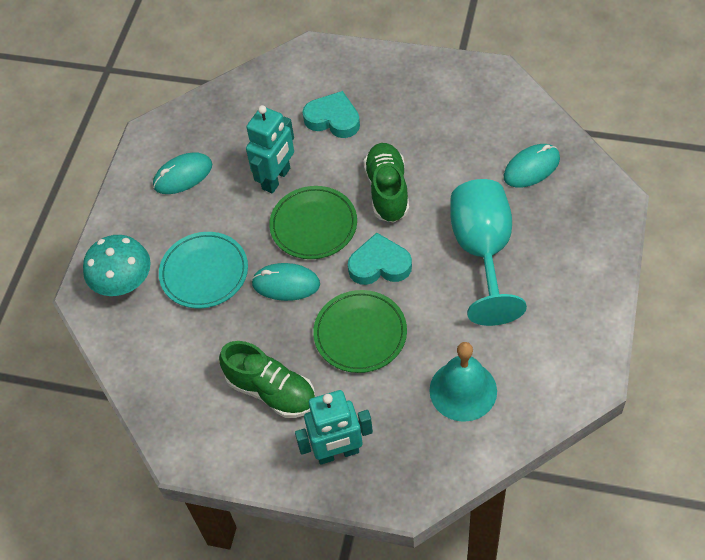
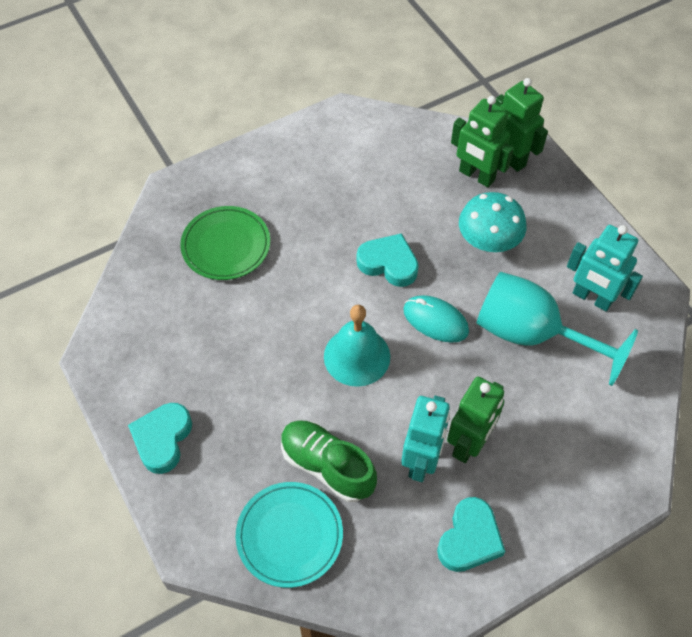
green plate: [269,186,357,259] [313,290,407,373] = 2 -> [180,206,270,280] = 1
green robot: none = 0 -> [447,377,504,463] [451,96,514,188] [495,78,548,172] = 3
green shoe: [219,341,315,418] [363,143,409,223] = 2 -> [281,420,377,502] = 1
turquoise heart: [303,91,360,138] [348,233,412,285] = 2 -> [128,403,192,474] [357,233,419,287] [437,497,505,572] = 3
turquoise mouse: [153,152,212,194] [251,263,320,301] [504,144,560,188] = 3 -> [403,295,469,343] = 1

